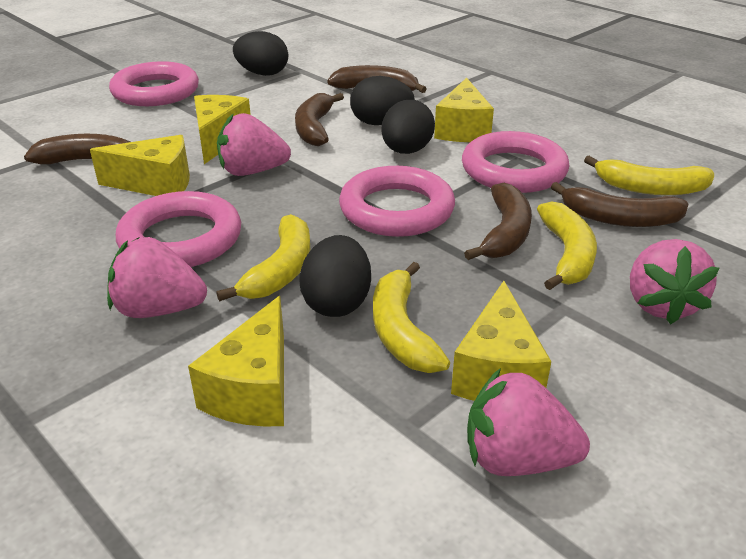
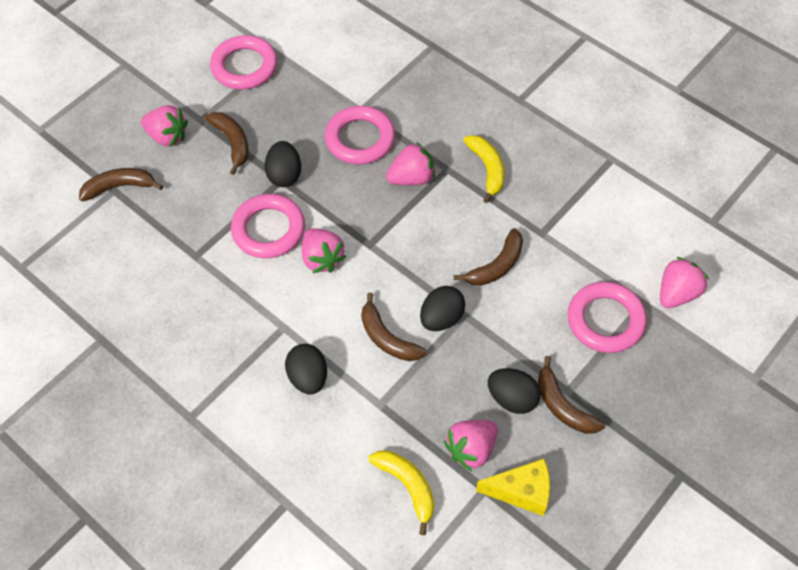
pink strawberry: [107,237,207,318] [217,113,291,176] [467,368,590,476] [630,239,719,324] = 4 -> [141,105,188,147] [302,228,346,273] [386,142,435,185] [444,420,498,471] [660,257,709,308] = 5
yellow banana: [216,214,310,301] [373,262,450,373] [537,202,597,290] [584,156,714,195] = 4 -> [368,450,434,535] [463,135,504,203] = 2
yellow cheese: [90,135,190,196] [188,296,284,426] [194,95,251,164] [434,78,494,142] [451,281,551,401] = 5 -> [476,458,550,516] = 1

